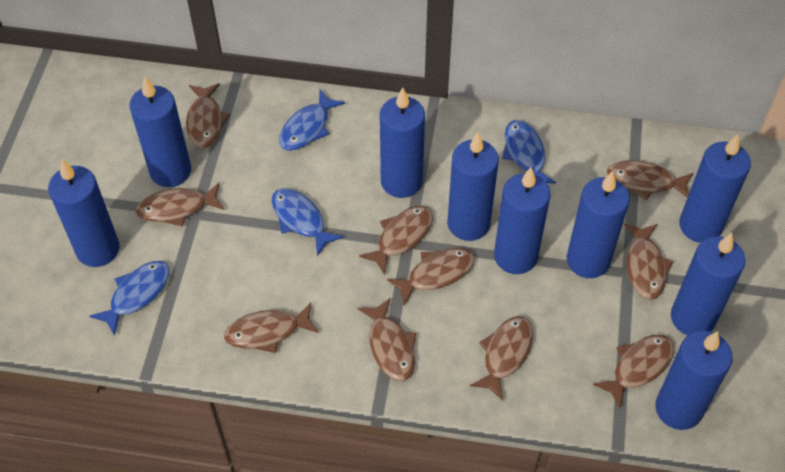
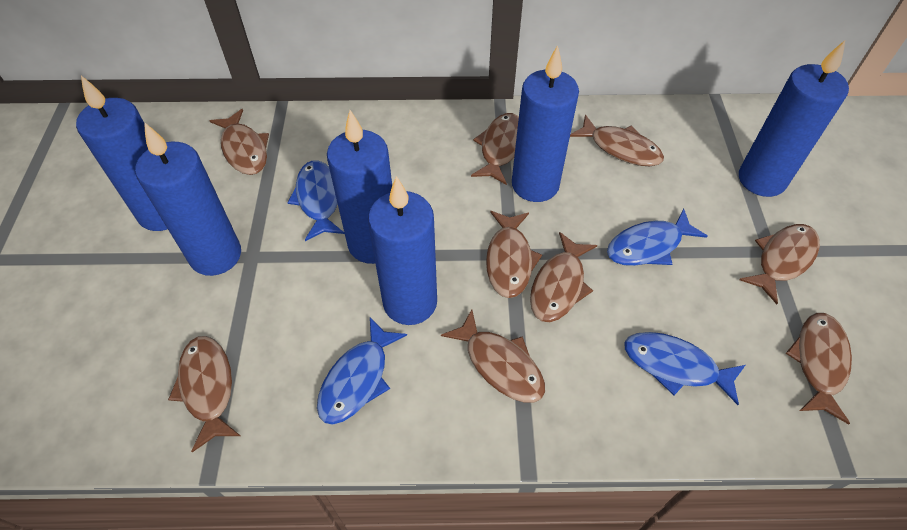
blue candle: [48,159,119,267] [129,76,191,187] [380,87,425,198] [447,132,499,241] [494,167,550,274] [567,171,630,278] [655,331,733,430] [671,233,746,336] [679,134,751,243] = 9 -> [76,76,167,231] [135,122,241,276] [327,110,392,264] [368,176,437,325] [512,45,579,202] [739,40,849,197] = 6
brown fish: [135,183,225,227] [186,83,230,148] [224,303,319,353] [357,298,416,381] [359,206,433,275] [387,248,475,305] [470,316,533,401] [593,335,674,409] [607,160,693,200] [624,224,673,300] = 10 -> [168,336,240,452] [209,109,269,175] [441,309,545,403] [471,113,519,185] [486,211,542,298] [530,232,597,322] [570,115,664,166] [739,224,820,304] [785,313,852,425] = 9

